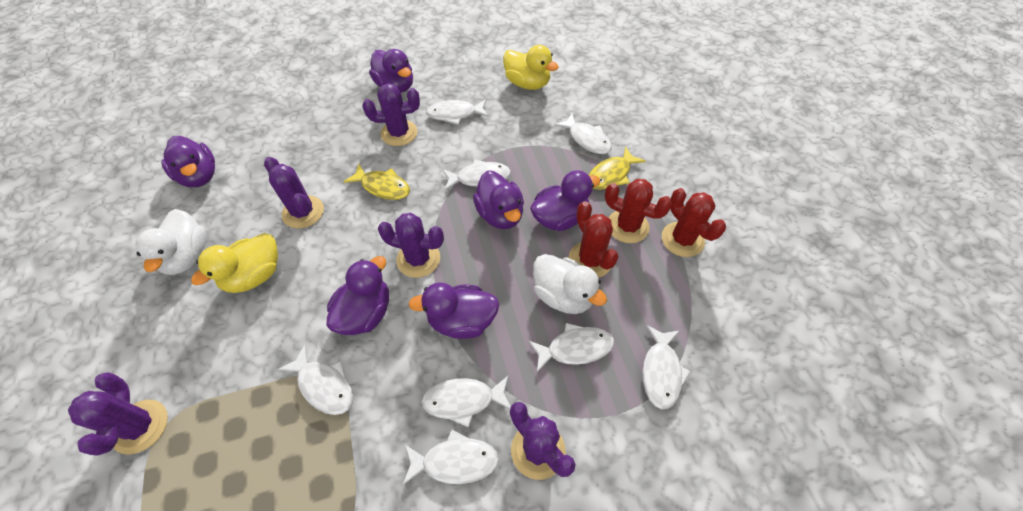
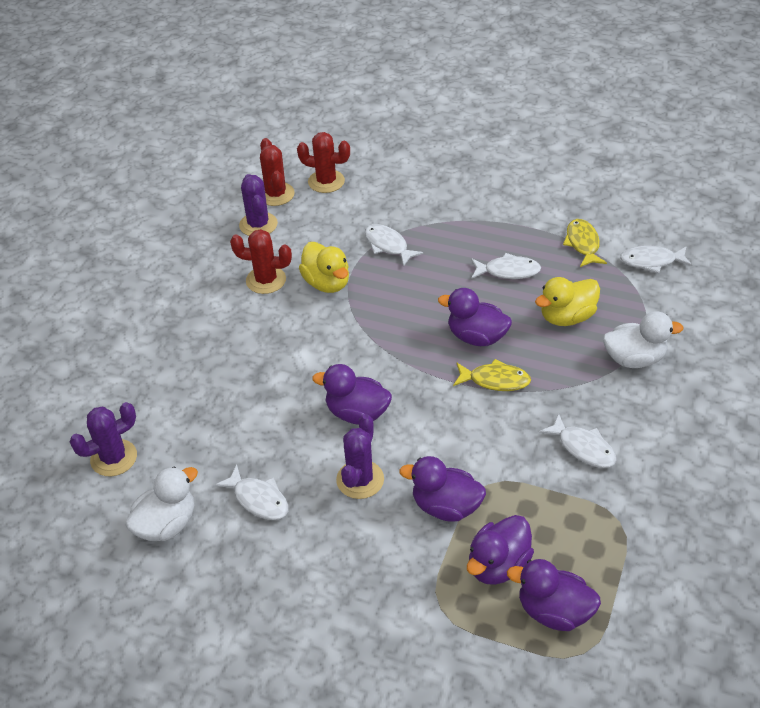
purple cactus: [68,372,168,456] [264,157,324,228] [363,83,420,146] [378,213,444,278] [510,402,576,480] = 5 -> [70,402,137,476] [239,174,278,236] [336,414,384,499] = 3
purple duck: [161,136,215,187] [327,256,389,335] [369,49,413,93] [409,283,499,339] [473,171,524,229] [530,170,601,231] = 6 -> [312,364,392,425] [399,456,486,521] [438,288,512,346] [467,515,534,585] [507,559,601,631] = 5
white fish: [278,345,353,415] [403,430,499,485] [421,375,511,427] [426,99,489,125] [442,159,511,191] [529,323,614,372] [554,114,612,154] [642,325,691,409] = 8 -> [214,465,289,520] [365,224,423,267] [471,253,541,279] [539,413,617,468] [620,246,692,273] = 5

